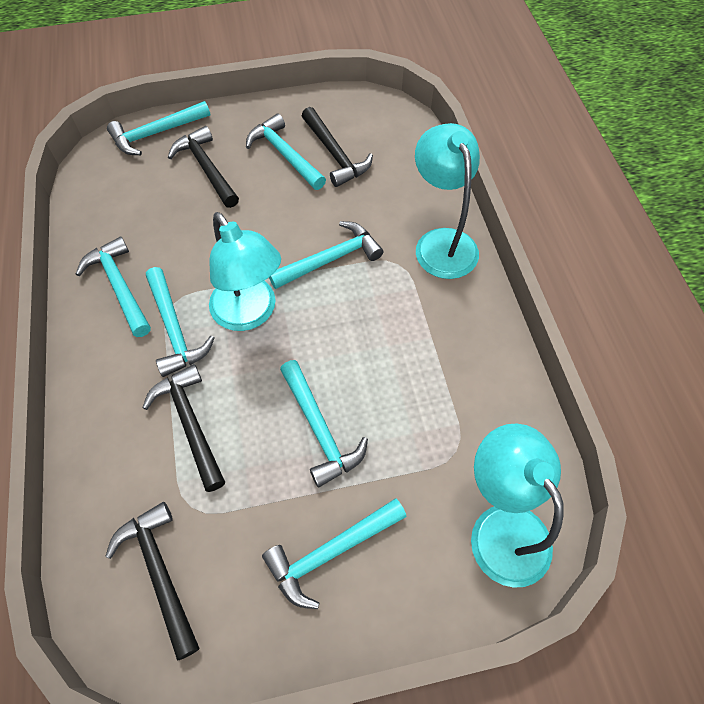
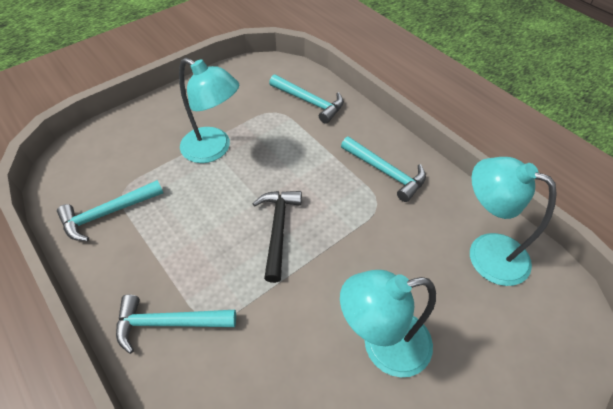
black hammer: [105,502,199,661] [142,364,225,492] [168,126,239,208] [302,107,373,187] = 4 -> [253,191,302,283] = 1
turquoise hammer: [76,237,151,337] [107,101,210,155] [146,267,214,377] [246,114,326,190] [262,499,407,609] [269,221,383,289] [280,360,368,487] = 7 -> [57,180,163,241] [116,294,236,354] [269,75,344,124] [341,137,426,202] = 4

